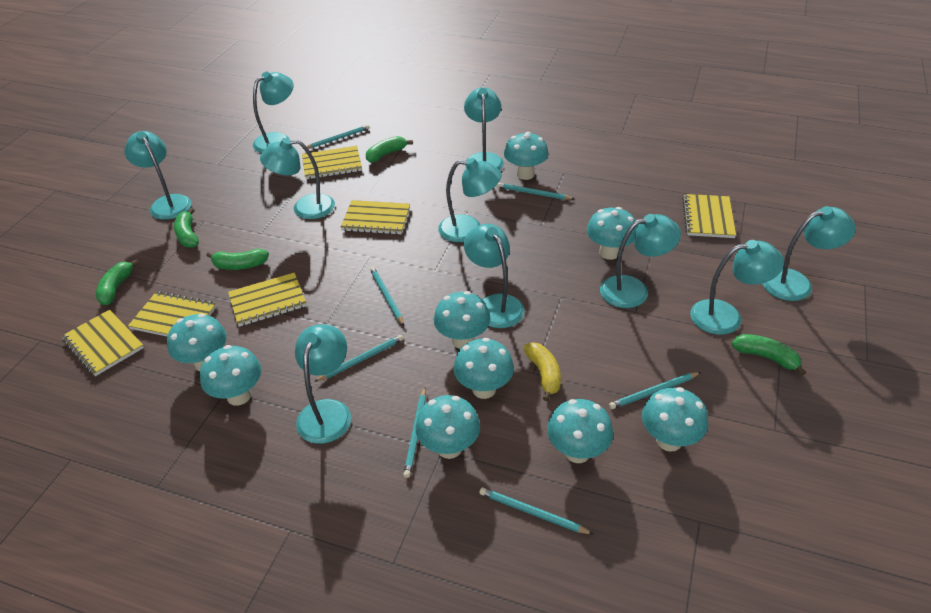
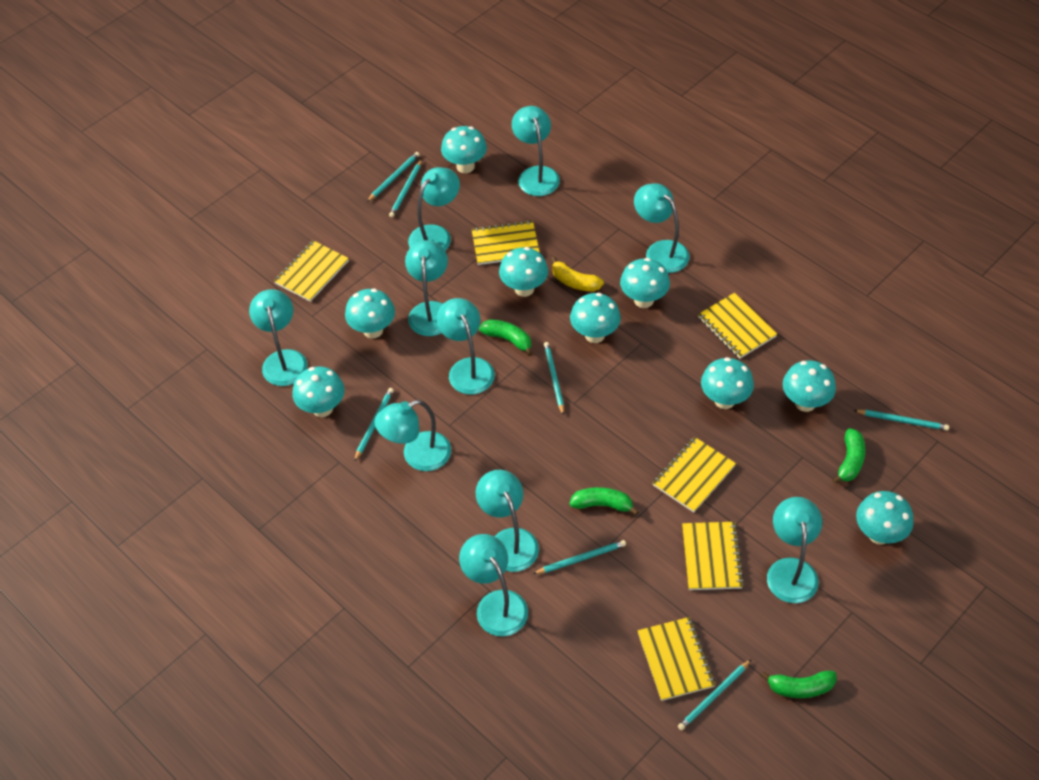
green banana: [96,259,139,305] [174,208,199,248] [206,249,269,270] [366,136,413,163] [732,334,806,376] = 5 -> [479,319,533,356] [570,487,639,515] [760,671,837,698] [832,428,866,484] = 4

